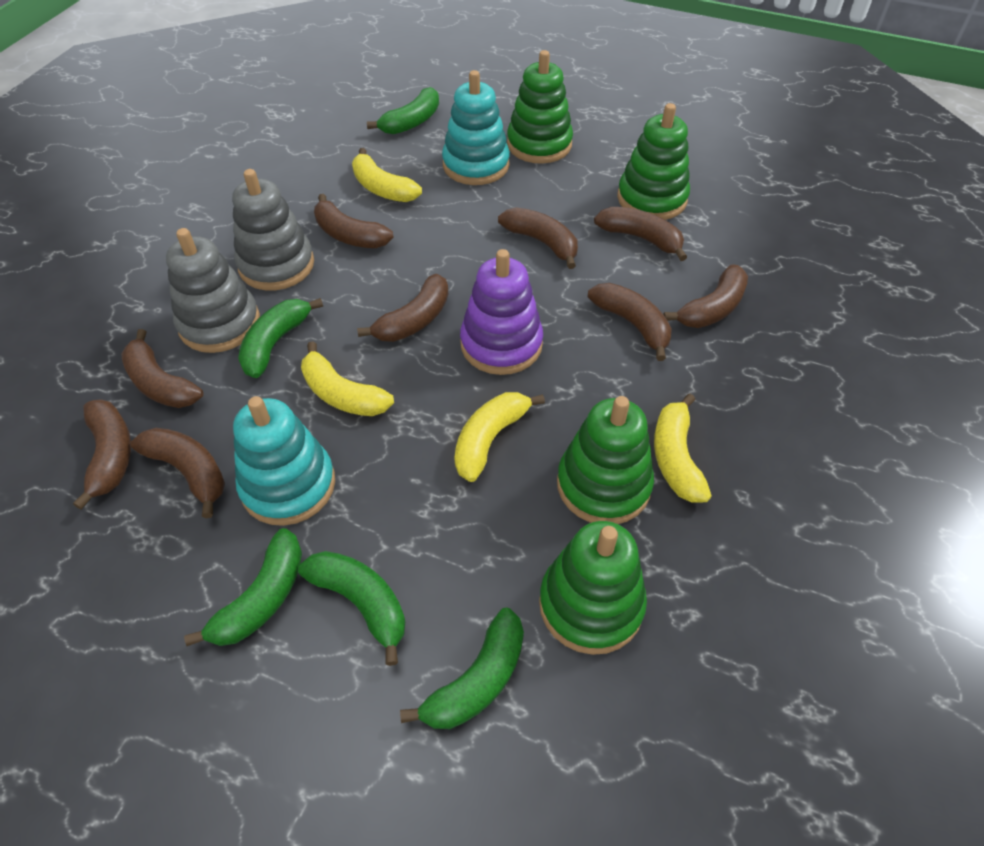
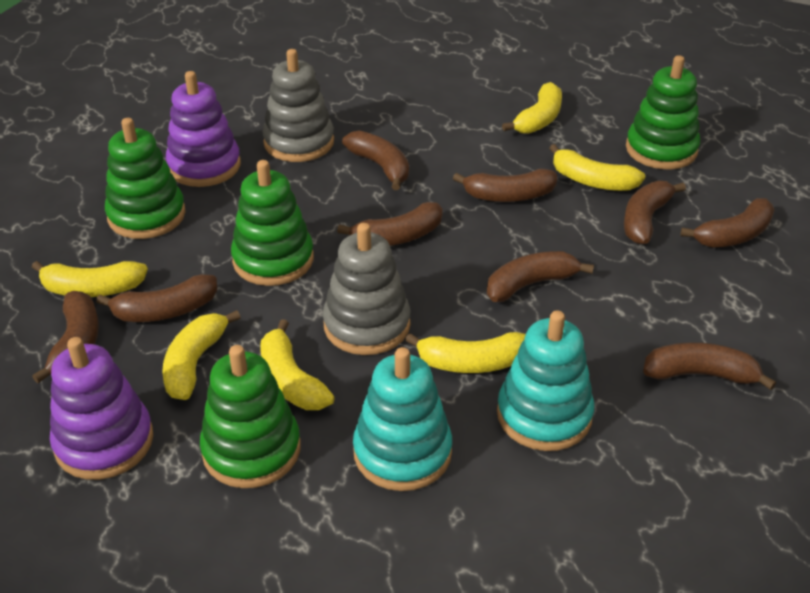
green banana: [184,528,302,646] [238,298,323,378] [298,551,405,666] [367,87,439,134] [400,607,524,729] = 5 -> none = 0
purple stacking toy: [460,249,543,375] = 1 -> [50,337,153,480] [166,71,241,187] = 2
yellow banana: [301,341,394,416] [352,148,422,202] [454,392,545,482] [654,394,712,502] = 4 -> [32,261,148,297] [162,310,241,400] [260,319,335,410] [405,332,526,373] [502,82,562,134] [549,144,645,191] = 6

